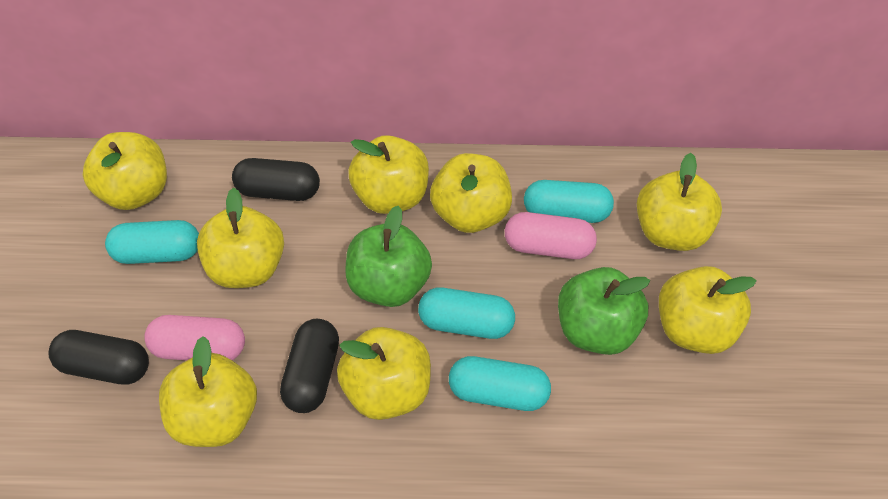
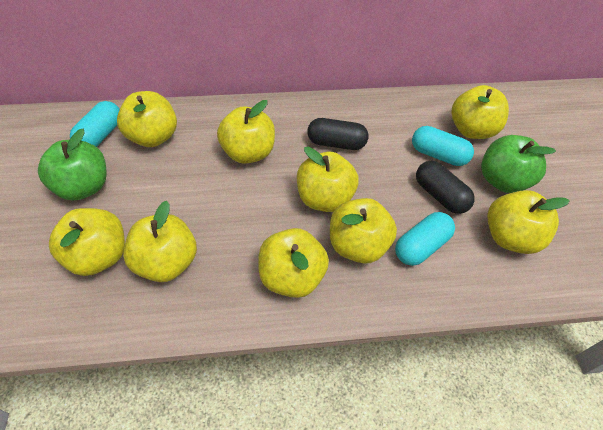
black capsule: [48,330,149,385] [232,158,320,201] [280,319,339,413] = 3 -> [307,118,368,150] [416,161,475,214] = 2
pink capsule: [144,315,245,360] [505,212,597,259] = 2 -> none = 0
turquoise capsule: [105,220,199,264] [418,287,515,339] [449,356,551,411] [524,180,614,223] = 4 -> [70,101,120,147] [395,212,455,266] [412,126,474,166] = 3
yellow apple: [83,132,167,210] [159,336,257,447] [197,188,284,288] [337,327,431,420] [348,135,429,214] [430,153,512,233] [637,153,722,251] [659,266,757,354] = 8 -> [49,208,125,276] [117,91,177,147] [123,201,197,282] [217,100,275,164] [258,228,329,298] [297,147,359,212] [330,198,397,263] [452,85,509,139] [487,190,570,254] = 9

